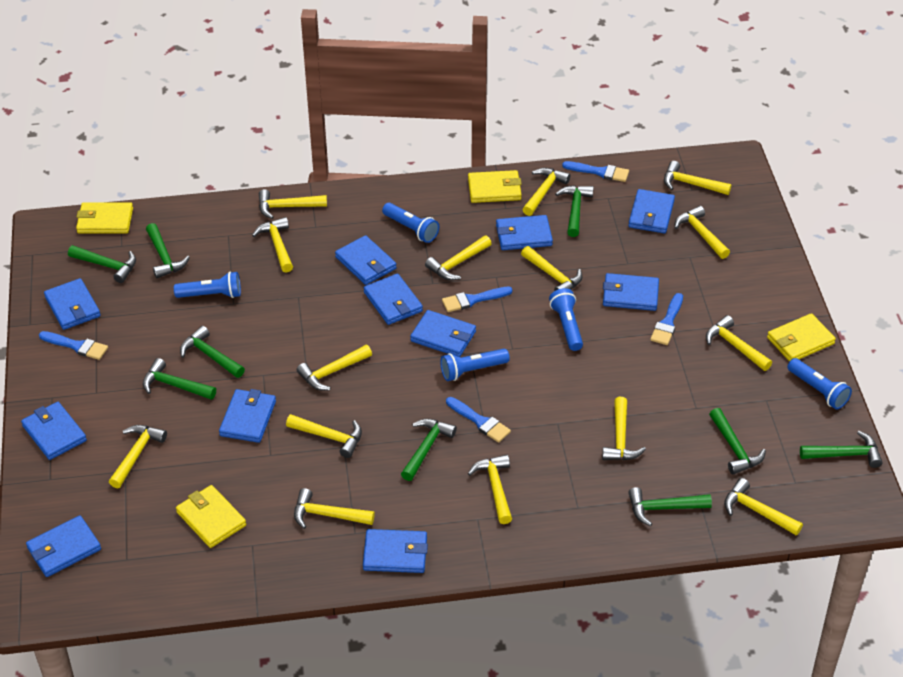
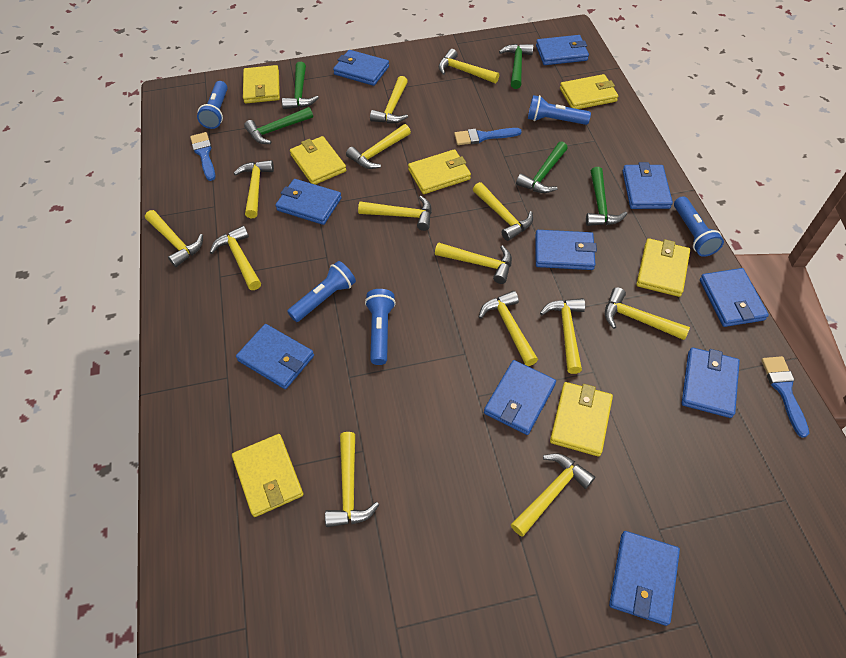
blue brush: [39,331,108,360] [442,287,513,312] [446,397,511,443] [562,161,629,182] [650,293,683,345] = 5 -> [190,132,215,181] [454,128,522,145] [761,356,809,438] = 3
blue wallet: [21,402,87,460] [26,516,101,577] [44,278,101,330] [219,389,276,443] [335,235,397,285] [363,529,428,573] [364,274,423,325] [410,310,476,357] [496,215,553,250] [603,273,659,311] [628,189,675,233] = 11 -> [236,324,314,389] [275,179,342,225] [333,50,389,86] [484,360,556,435] [535,230,597,270] [536,35,589,65] [609,531,680,626] [623,162,673,209] [682,347,740,418] [700,268,769,327] = 10
green hammer: [68,245,136,283] [143,358,216,400] [146,223,190,278] [180,326,245,378] [401,419,457,481] [555,185,594,237] [628,487,712,526] [709,408,766,475] [800,431,883,468] = 9 -> [244,107,313,144] [282,62,319,109] [499,44,534,89] [516,141,568,193] [586,167,627,226] = 5
yellow hammer: [109,425,167,488] [252,217,293,272] [259,189,327,219] [286,414,362,458] [294,488,375,529] [297,345,372,390] [425,235,492,280] [468,455,512,524] [521,246,583,291] [522,168,571,216] [602,397,646,460] [664,161,731,195] [674,206,730,259] [706,315,772,371] [724,478,803,536] = 15 -> [145,210,203,267] [210,226,261,290] [234,160,274,218] [325,432,379,527] [346,124,411,169] [358,196,432,231] [370,76,408,124] [435,242,512,284] [439,49,499,83] [473,182,533,241] [479,291,538,366] [511,453,595,536] [540,298,585,374] [605,287,690,340] = 14
yellow wallet: [76,202,133,234] [176,485,246,548] [468,170,522,203] [767,313,836,362] = 4 -> [232,434,304,517] [243,65,280,103] [290,136,346,185] [408,149,471,194] [550,382,613,457] [560,74,618,109] [636,238,690,297] = 7

